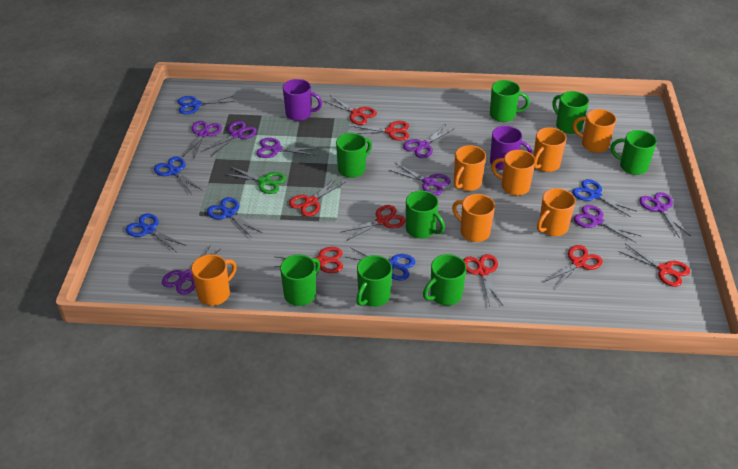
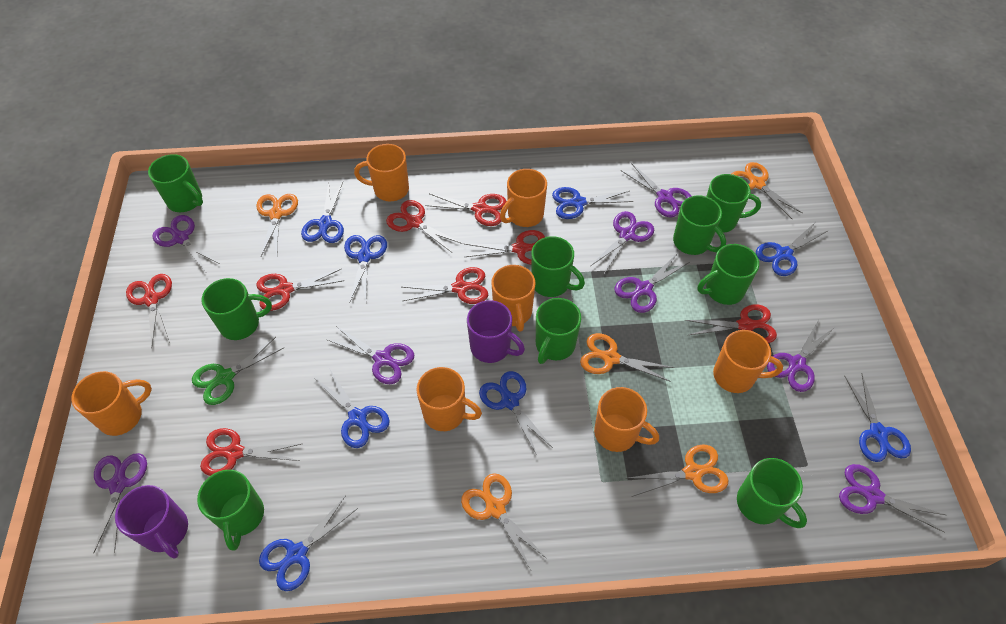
blue scissors: [126,213,185,252] [154,157,203,193] [177,96,235,114] [207,197,262,238] [346,247,416,280] [572,179,637,217] = 6 -> [259,497,358,591] [301,182,344,243] [315,368,390,448] [344,235,387,303] [479,371,553,455] [552,187,633,219] [756,223,827,276] [845,374,911,462] = 8
green mug: [280,255,320,306] [336,133,372,178] [356,255,392,307] [406,191,445,238] [423,254,466,306] [490,80,530,122] [552,91,589,134] [611,130,657,175] = 8 -> [148,154,203,212] [197,470,264,551] [201,278,272,340] [531,236,585,297] [536,298,581,364] [673,195,726,255] [698,244,759,305] [706,174,761,233] [737,458,807,528] = 9
orange scissors: none = 0 -> [256,194,298,256] [461,473,547,570] [580,333,674,382] [629,444,728,497] [732,162,803,219] = 5

